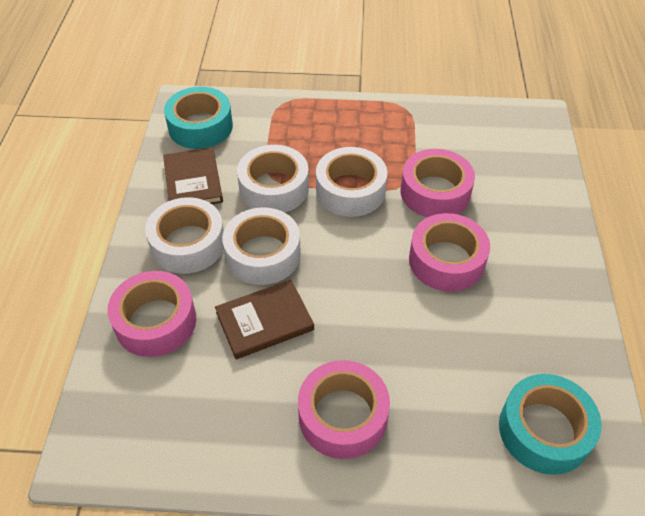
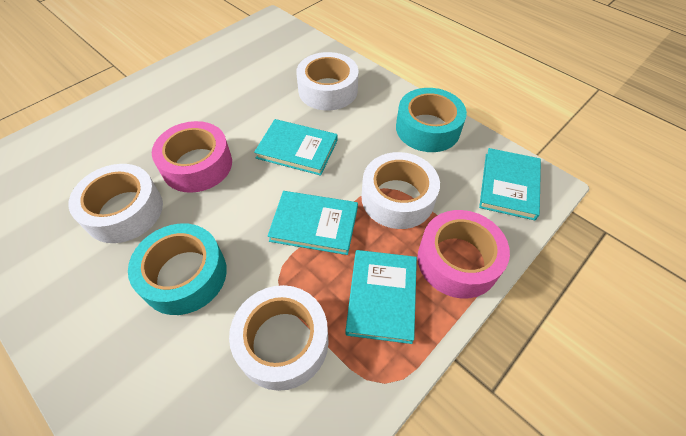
brown book: [163,147,223,204] [215,280,314,359] = 2 -> none = 0
pink tape: [107,271,196,357] [298,360,390,459] [401,149,475,217] [409,213,490,292] = 4 -> [152,121,232,193] [418,210,510,298] = 2
turquoise book: none = 0 -> [254,119,338,176] [267,191,358,255] [345,250,417,344] [479,148,541,220] = 4

